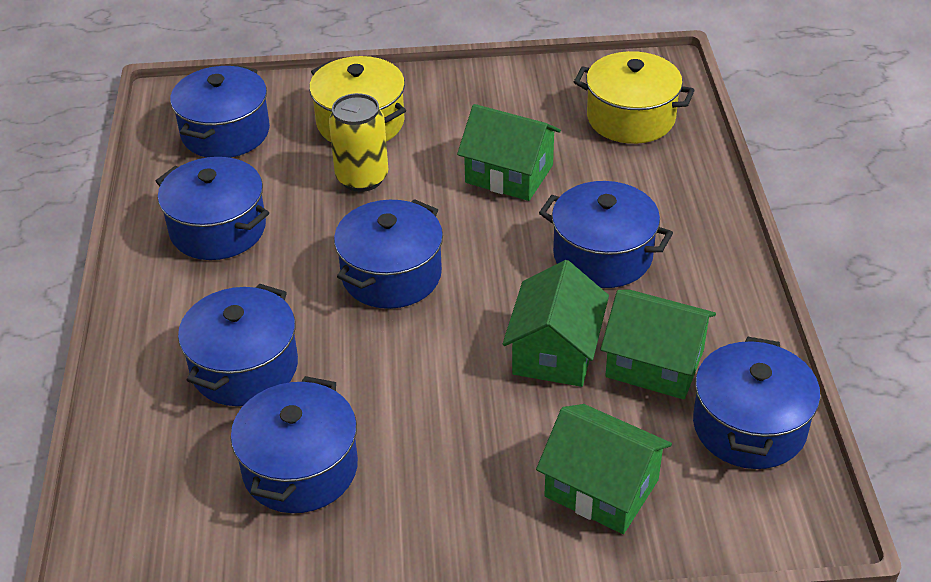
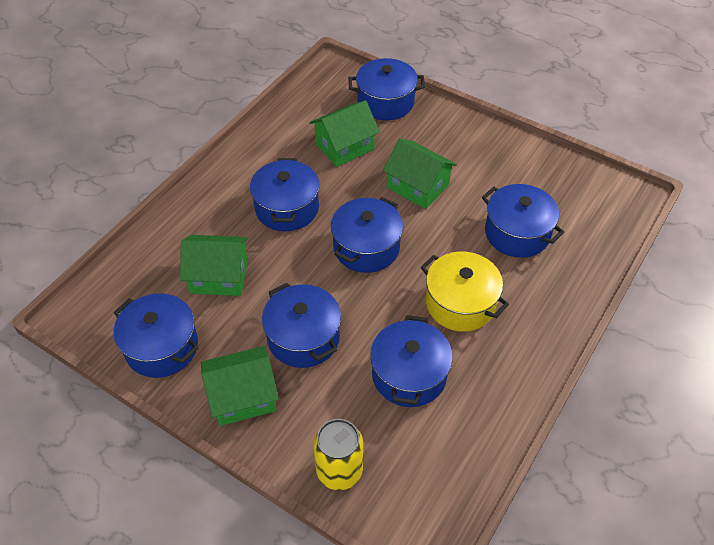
yellow pot: [309,56,406,142] [574,51,695,144] = 2 -> [421,251,509,332] = 1

